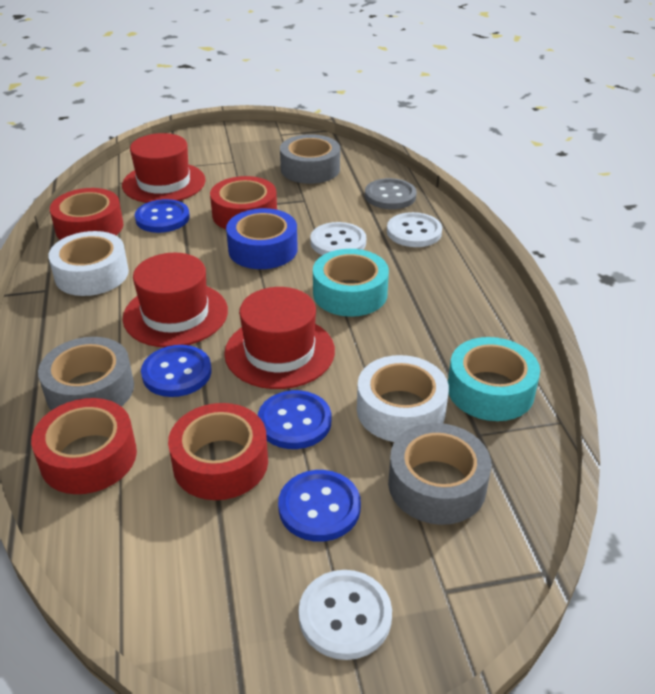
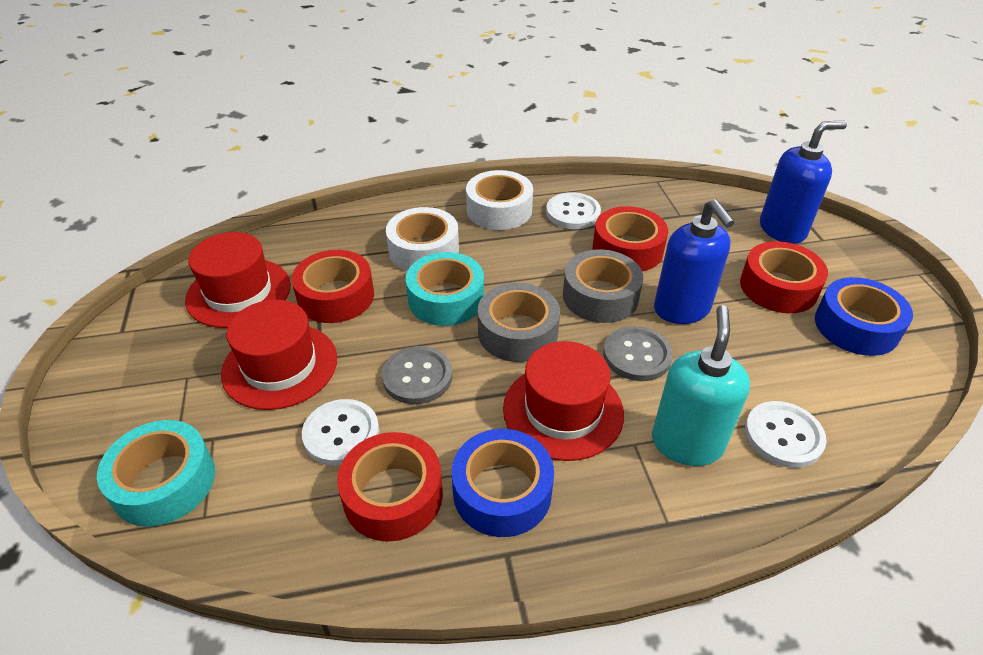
blue button: [135,199,190,233] [141,345,212,397] [258,390,331,449] [278,470,361,542] = 4 -> none = 0
blue soap dispenser: none = 0 -> [654,199,735,324] [760,121,847,244] = 2
blue tape: [226,208,298,269] = 1 -> [452,429,554,537] [815,277,913,356] = 2
grey button: [365,178,417,209] = 1 -> [382,346,452,404] [603,326,673,381] = 2
grey tape: [38,337,134,410] [280,134,340,184] [388,423,491,525] = 3 -> [478,283,560,362] [563,249,643,323] = 2
turquoise soap dispenser: none = 0 -> [652,305,750,466] = 1

